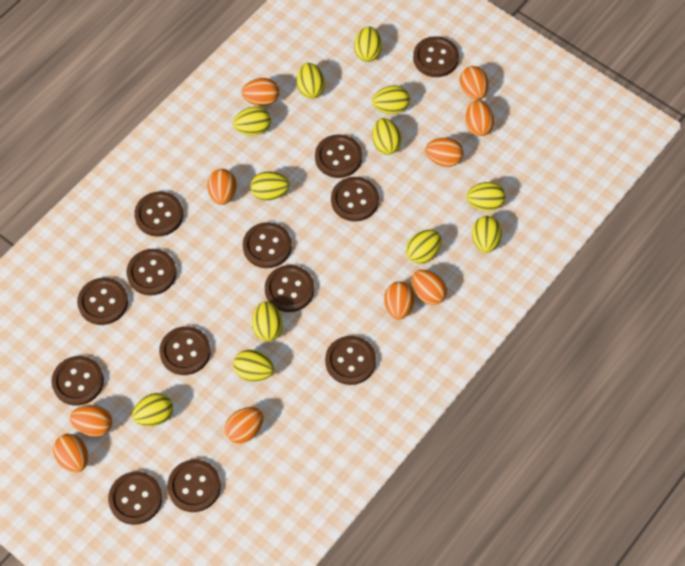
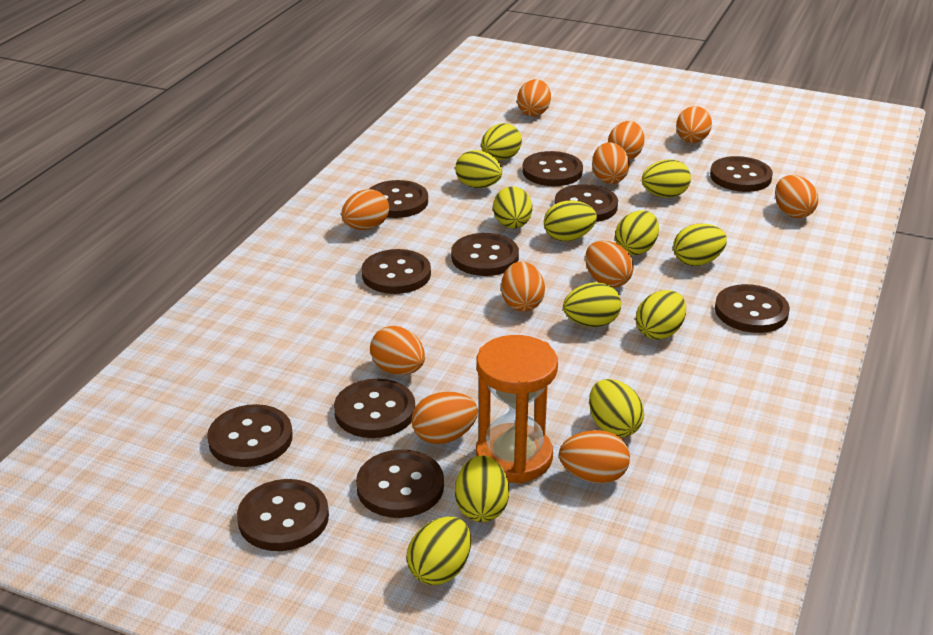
brown button: [51,356,104,406] [77,278,128,325] [108,471,162,525] [127,249,176,296] [134,191,183,237] [159,326,211,375] [167,459,221,512] [243,222,292,268] [265,265,314,312] [315,134,362,178] [325,336,376,385] [331,177,379,222] [413,36,459,77] = 13 -> [207,404,293,467] [237,479,329,551] [334,379,415,438] [356,450,444,518] [362,249,431,294] [369,180,428,218] [451,233,519,276] [522,151,583,186] [554,184,618,222] [710,156,773,192] [715,284,790,333] = 11
orange egg: [53,434,88,472] [70,405,112,437] [207,169,237,205] [225,407,263,444] [241,78,279,106] [384,281,415,320] [411,270,447,305] [425,138,464,167] [460,66,489,100] [465,100,494,136] = 10 -> [341,189,389,230] [370,326,425,375] [412,392,478,444] [501,261,545,312] [517,79,551,116] [559,430,630,484] [585,241,634,288] [592,142,630,184] [608,121,645,160] [676,106,712,143] [775,175,818,218] = 11
orange hourglass: none = 0 -> [476,335,558,484] = 1

